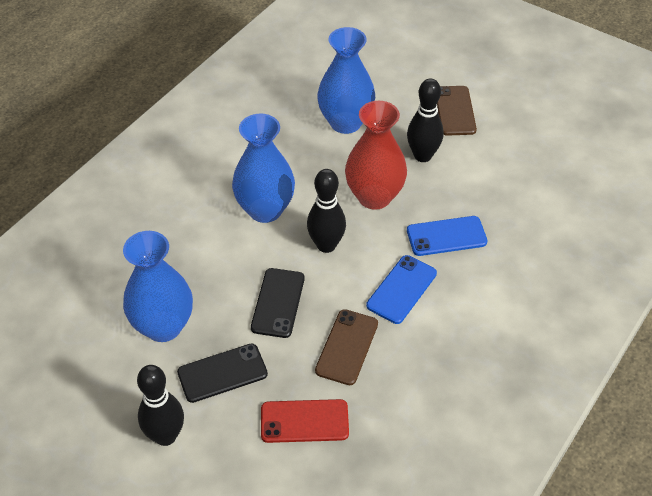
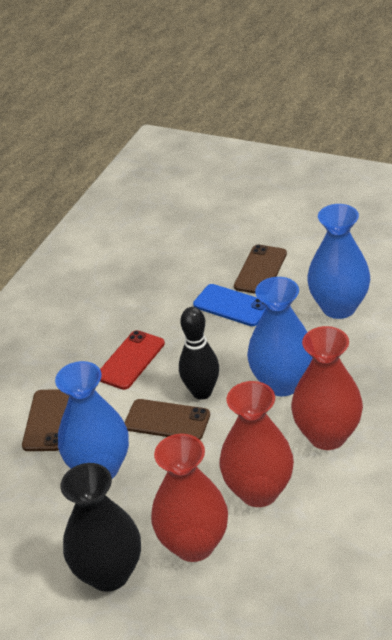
black bowling pin: [137,365,184,446] [307,169,346,253] [407,79,443,162] = 3 -> [179,307,219,400] = 1
black phone: [177,344,268,403] [251,268,305,338] = 2 -> none = 0
black vase: none = 0 -> [61,463,141,592] = 1
blue phone: [366,255,437,324] [407,216,487,256] = 2 -> [193,284,266,326] = 1
brown phone: [315,309,378,385] [437,86,477,136] = 2 -> [22,389,69,451] [124,399,210,440] [234,245,287,294] = 3
red vase: [345,101,407,210] = 1 -> [151,434,228,562] [220,381,294,507] [291,326,363,450] = 3

